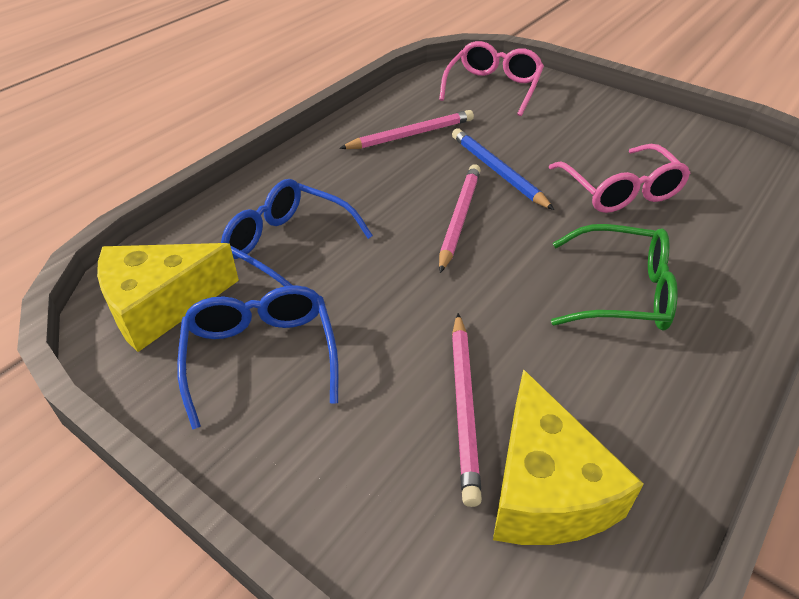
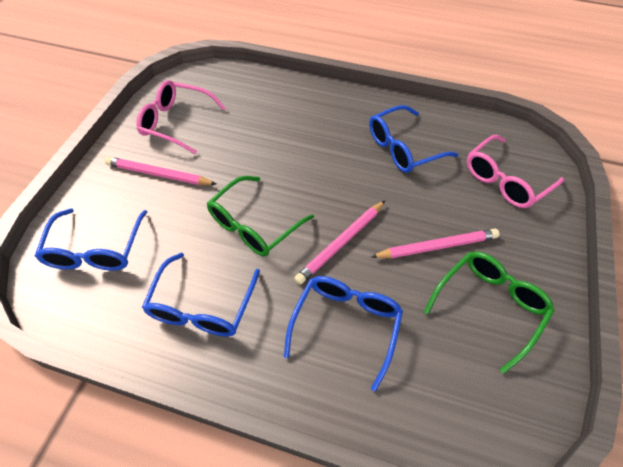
blue glasses: [177,285,339,430] [221,179,373,286] = 2 -> [35,208,147,271] [142,253,260,337] [284,276,403,392] [369,105,459,173] = 4
blue pencil: [452,129,554,210] = 1 -> none = 0
green glasses: [551,224,678,331] = 1 -> [207,176,314,256] [424,251,554,374] = 2
yellow cheese: [97,243,239,352] [493,369,644,545] = 2 -> none = 0

